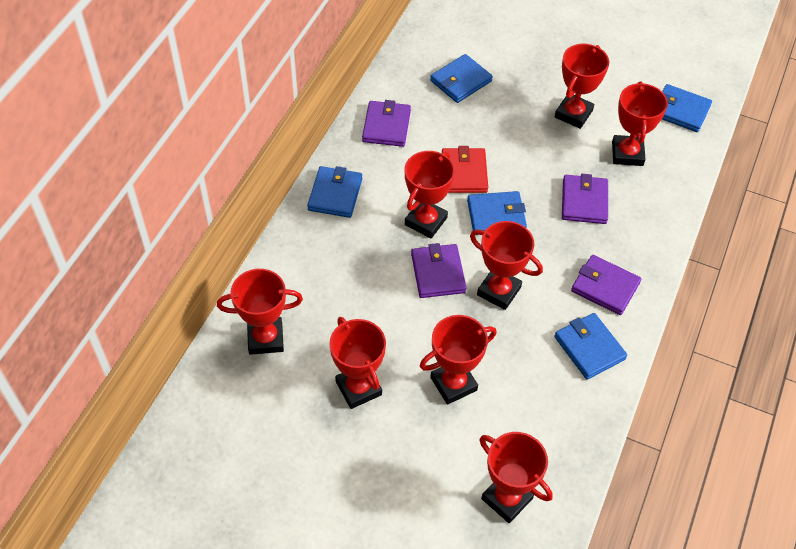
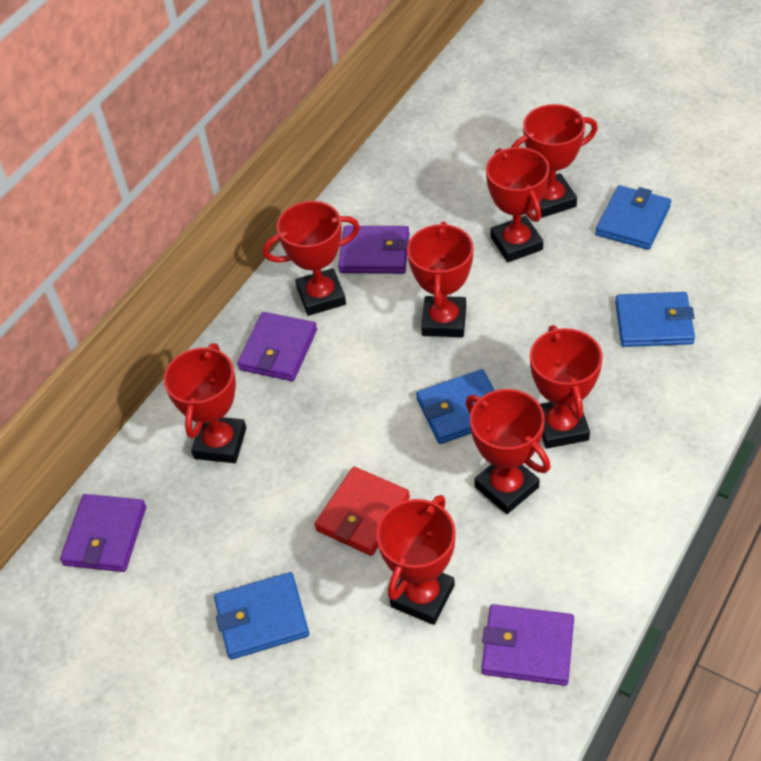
blue wallet: [307,166,362,218] [430,54,493,103] [467,191,527,235] [554,313,627,380] [662,84,712,132] = 5 -> [214,572,309,659] [416,369,495,444] [595,185,671,250] [615,292,695,347] = 4

